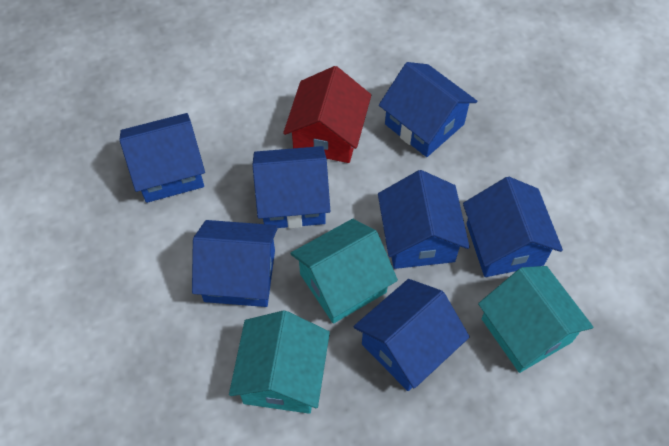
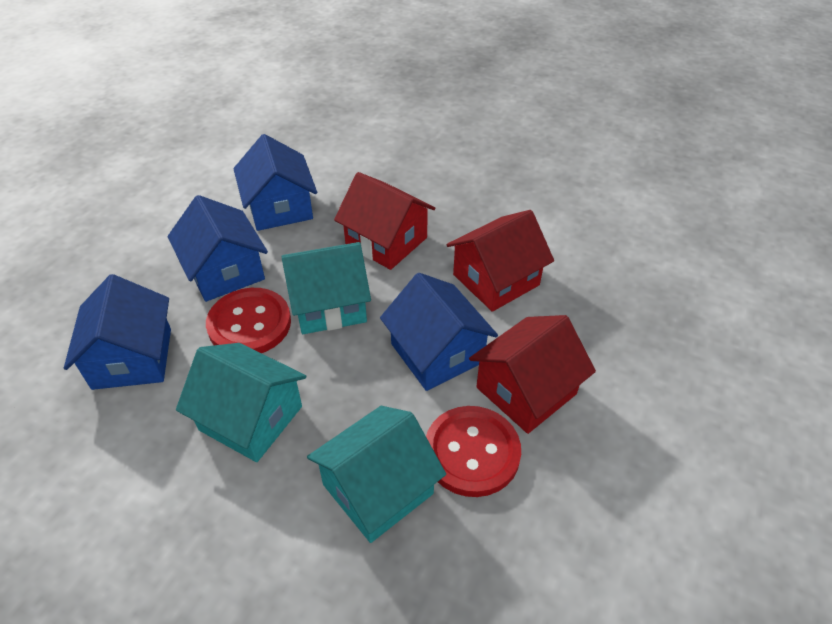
blue house: [119,113,205,203] [192,220,278,307] [252,146,330,228] [353,279,470,391] [378,170,470,269] [379,62,477,157] [463,177,563,277] = 7 -> [64,274,171,390] [168,195,268,302] [233,134,317,231] [380,273,498,391] = 4
red button: none = 0 -> [206,288,291,353] [426,406,521,497] = 2
red house: [283,66,371,163] = 1 -> [334,172,436,270] [446,210,554,312] [469,315,596,434] = 3

